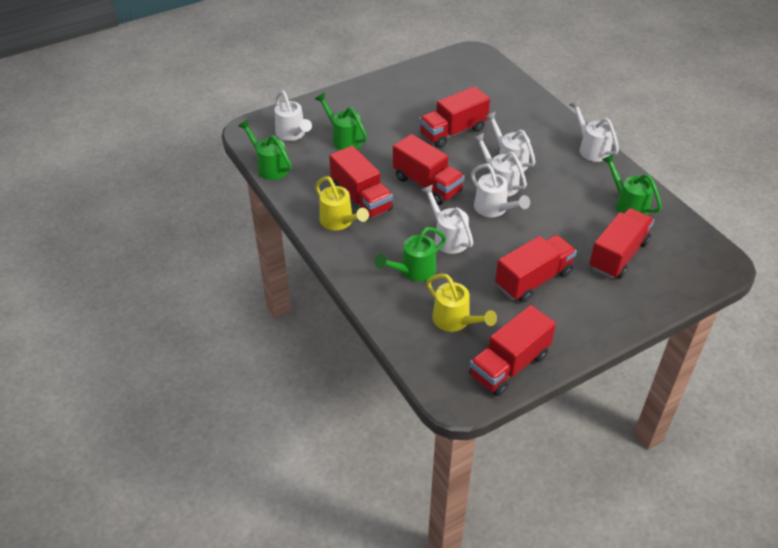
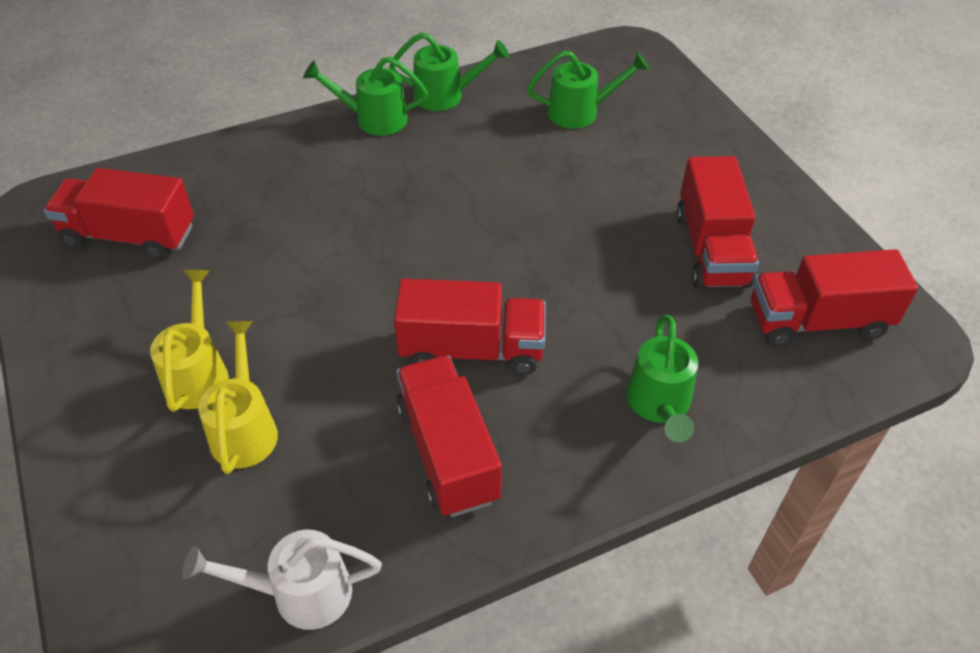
red truck: [329,146,393,221] [393,134,465,205] [419,86,490,148] [469,305,556,396] [495,235,577,302] [589,208,654,279] = 6 -> [44,168,194,260] [394,278,546,375] [396,355,502,517] [677,156,759,289] [751,249,918,347] = 5
white watering can: [275,90,312,141] [421,184,473,254] [471,164,530,217] [473,133,527,197] [485,111,535,172] [569,100,619,162] = 6 -> [182,530,382,630] = 1

